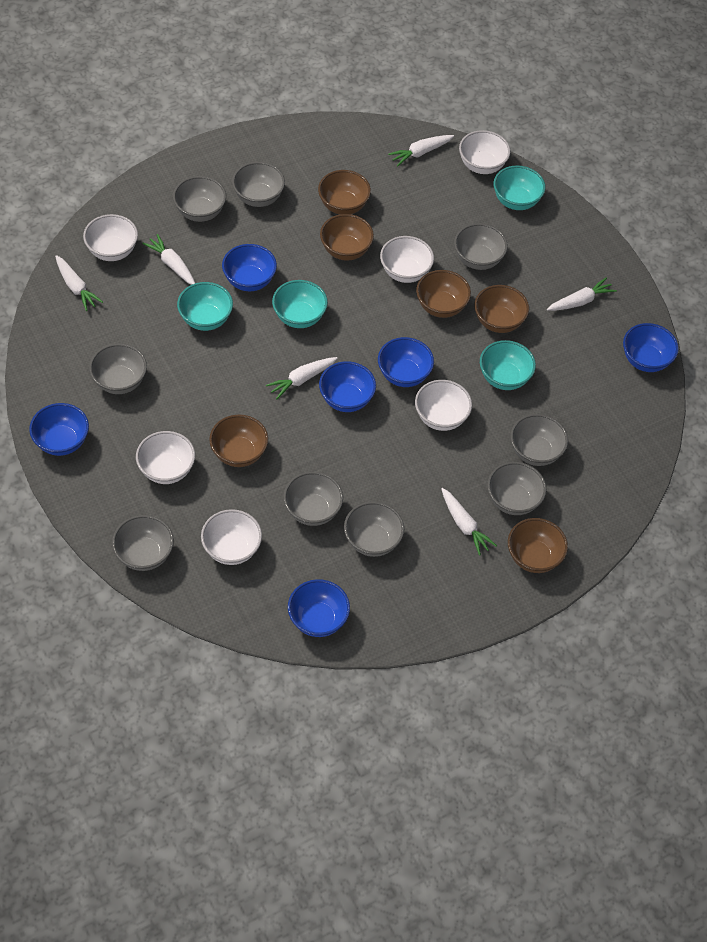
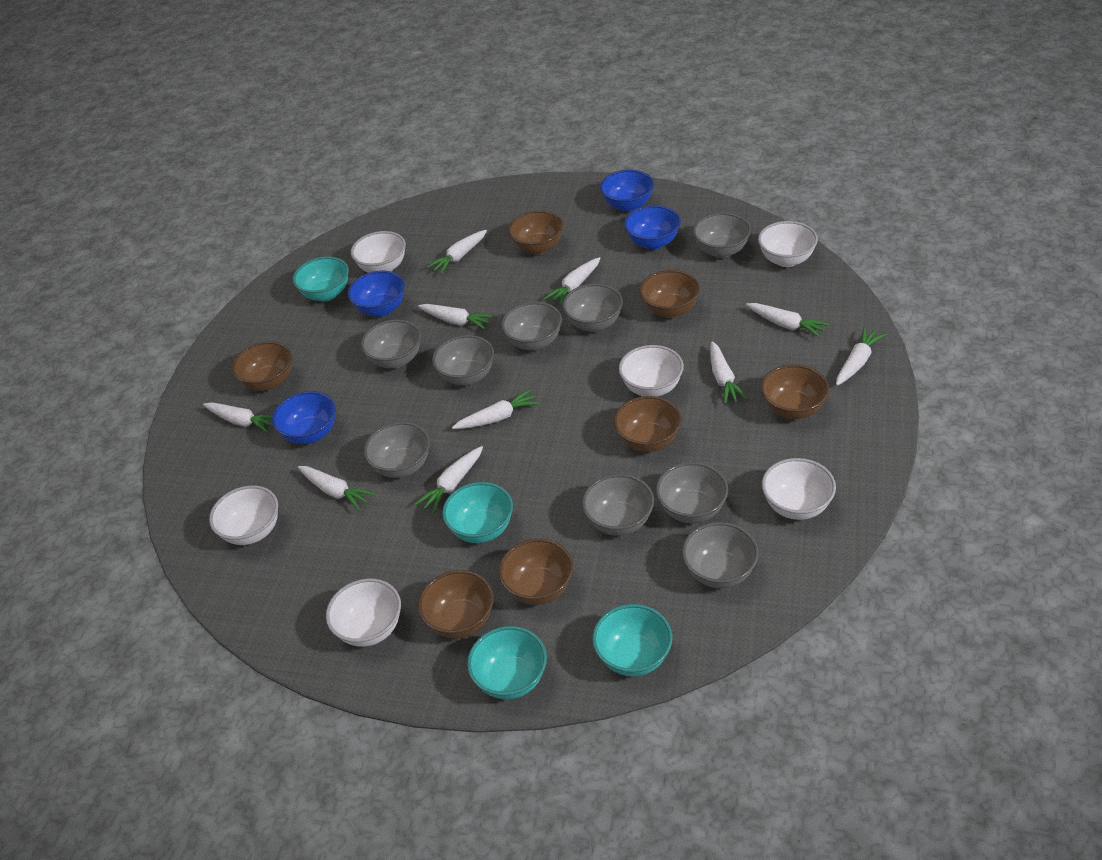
blue bowl: [29,403,89,456] [222,244,277,291] [288,579,350,637] [319,361,376,412] [378,337,434,387] [623,323,679,372] = 6 -> [272,391,336,444] [348,271,405,317] [600,170,654,212] [624,205,681,250] = 4
brown bowl: [209,415,268,467] [318,170,371,215] [320,214,374,261] [416,270,471,318] [474,285,529,333] [508,518,568,573] = 6 -> [231,341,292,391] [418,570,494,638] [499,539,573,605] [508,210,563,255] [614,396,682,452] [639,270,700,318] [761,364,829,419] = 7
white carrot: [55,255,103,311] [142,234,195,285] [266,357,338,399] [388,135,454,166] [441,488,497,556] [547,277,617,311] = 6 -> [203,402,273,433] [298,466,375,510] [415,446,483,514] [418,304,494,330] [427,230,487,274] [452,389,540,429] [544,257,601,306] [710,341,748,404] [746,303,829,338] [836,327,886,386] = 10

